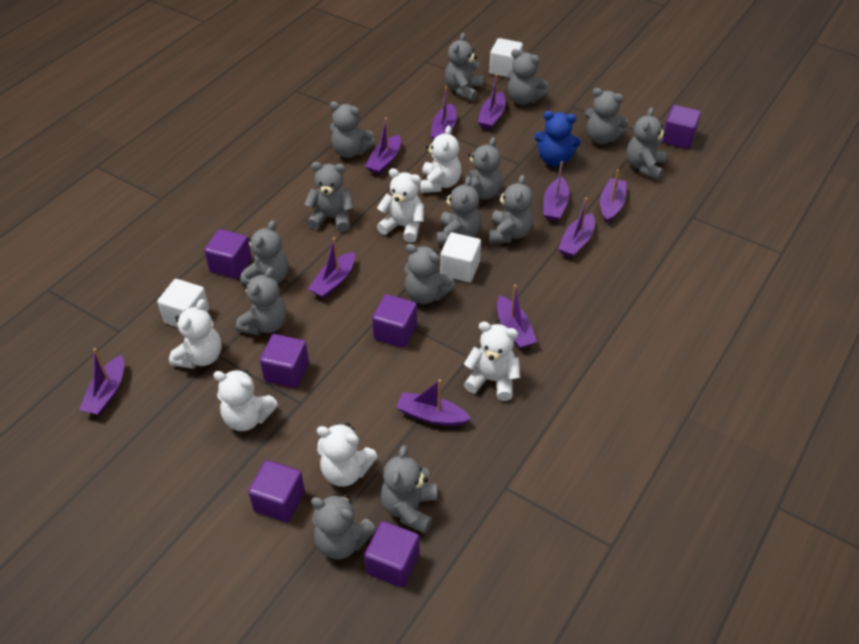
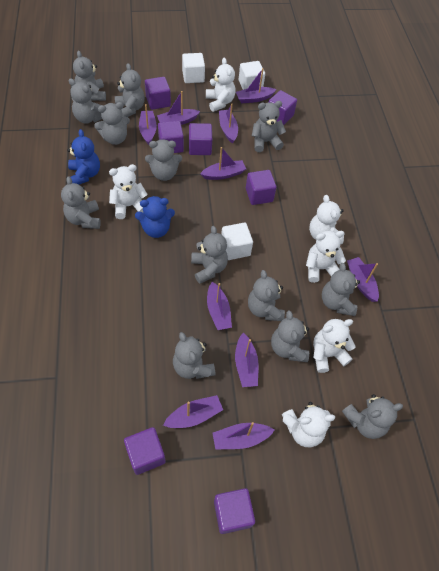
blue teddy bear: [534,111,581,167] = 1 -> [67,129,100,185] [135,196,175,238] = 2
grey teddy bear: [236,267,287,335] [240,220,289,285] [305,162,354,232] [311,494,377,560] [330,101,375,158] [381,445,437,534] [404,244,455,304] [437,176,481,245] [445,33,483,101] [463,137,502,200] [488,175,533,243] [508,49,548,105] [585,88,629,144] [626,107,667,180] = 14 -> [61,176,101,229] [69,78,102,124] [73,51,106,101] [94,102,130,145] [115,63,145,117] [145,139,182,181] [173,332,216,379] [191,226,228,284] [248,270,285,321] [252,101,286,152] [271,310,309,362] [322,263,360,316] [342,394,403,439] = 13
purple cube: [204,229,252,279] [248,460,305,522] [260,334,309,388] [364,521,420,588] [372,294,417,348] [662,105,701,149] = 6 -> [124,427,166,475] [145,77,171,110] [158,121,184,153] [189,123,212,155] [214,488,255,534] [246,170,277,205] [268,90,297,125] = 7

